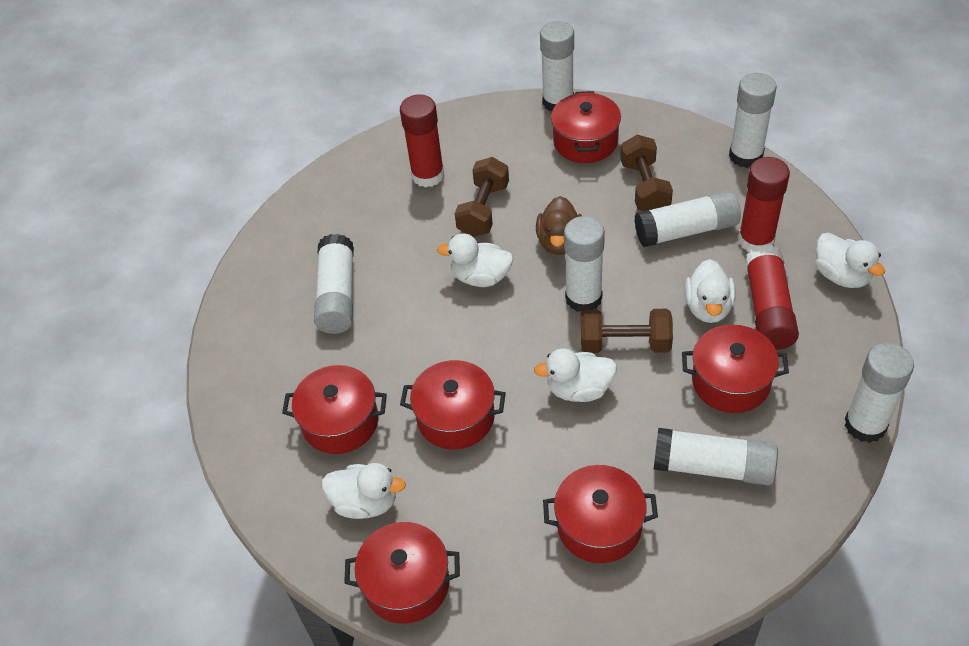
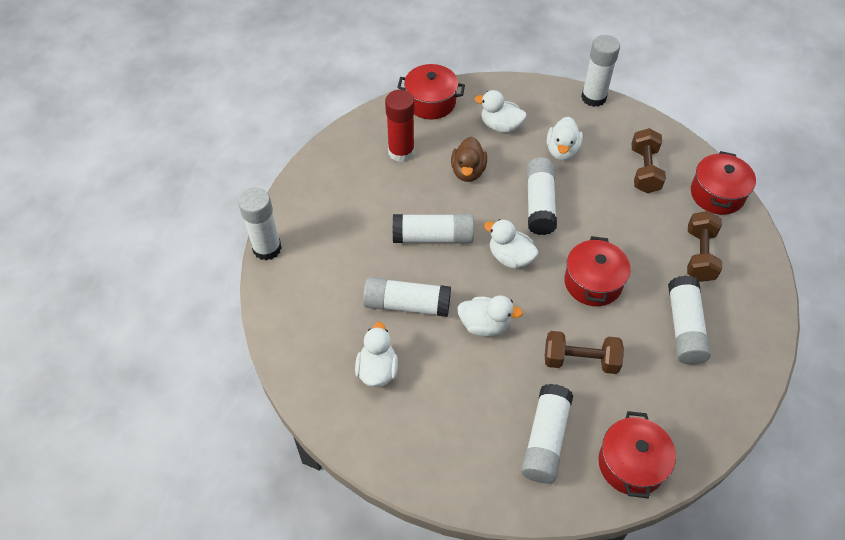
red glue stick: [400,94,444,188] [738,157,790,252] [745,245,799,350] = 3 -> [385,90,415,162] = 1
red pot: [282,365,387,454] [344,522,460,624] [400,360,506,450] [543,465,658,563] [551,91,621,163] [682,324,789,413] = 6 -> [397,64,465,119] [564,236,631,306] [599,411,676,498] [691,151,756,215] = 4

